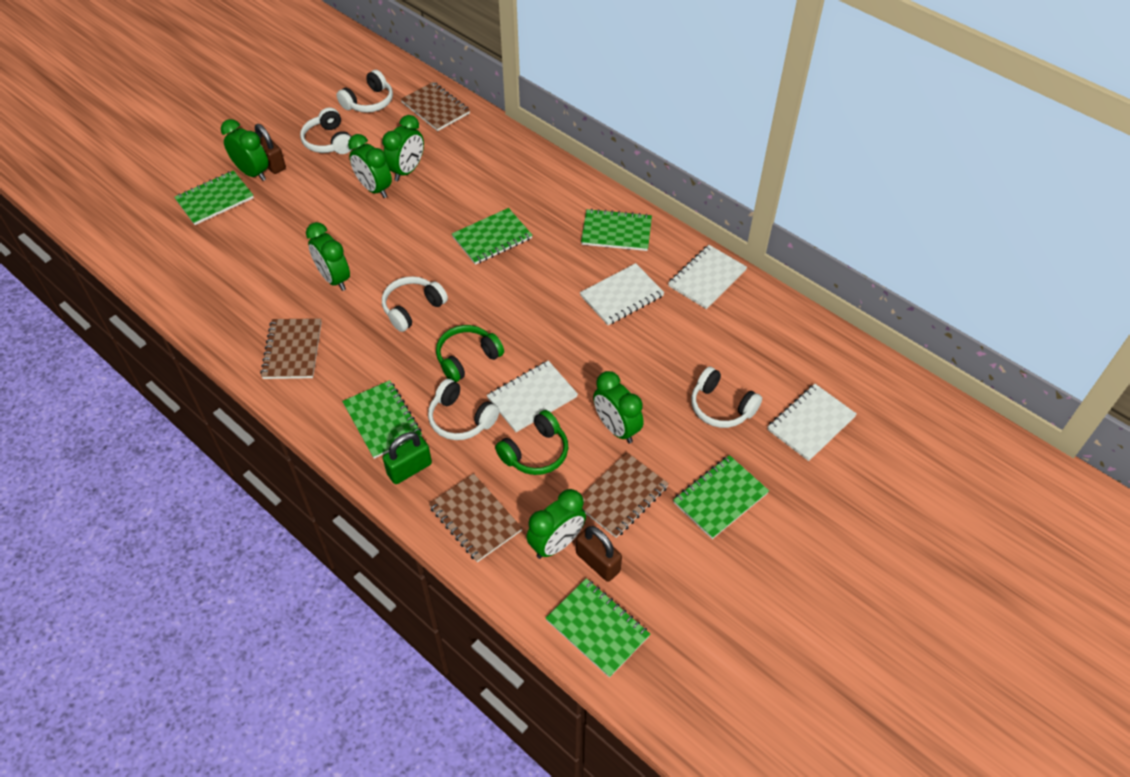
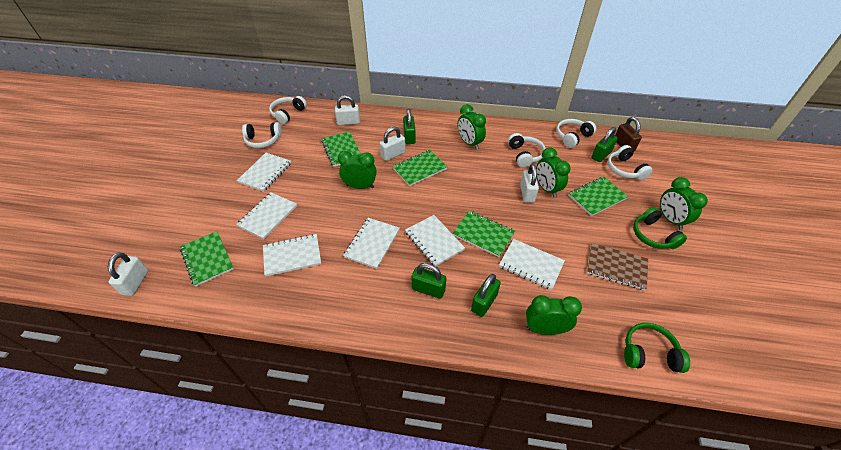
brown notebook: [260,318,322,379] [401,82,470,131] [429,474,522,562] [582,452,669,538] = 4 -> [587,243,648,290] = 1
brown padlock: [255,124,286,174] [576,526,622,582] = 2 -> [615,117,642,151] = 1
green clock: [221,119,269,181] [306,222,350,291] [348,134,392,198] [382,115,424,181] [526,489,586,559] [593,371,644,443] = 6 -> [338,151,377,189] [458,104,486,150] [526,295,582,335] [536,148,571,198] [660,177,708,230] = 5
green notebook: [174,170,254,225] [342,380,422,459] [452,208,533,265] [546,578,650,678] [581,209,652,251] [673,455,769,539] = 6 -> [180,231,234,287] [321,131,361,167] [393,150,447,186] [452,211,515,257] [568,176,628,216] = 5
green padlock: [383,432,432,484] = 1 -> [403,109,416,144] [412,263,446,299] [471,274,501,317] [592,127,618,162] = 4
white notebook: [487,361,578,432] [580,263,665,325] [668,245,747,309] [767,384,857,461] = 4 -> [236,192,297,239] [237,153,291,192] [263,234,321,277] [343,218,400,269] [405,215,465,266] [499,239,565,290] = 6
white padlock: none = 0 -> [108,252,148,296] [335,95,360,125] [380,127,406,161] [520,164,539,203] = 4

